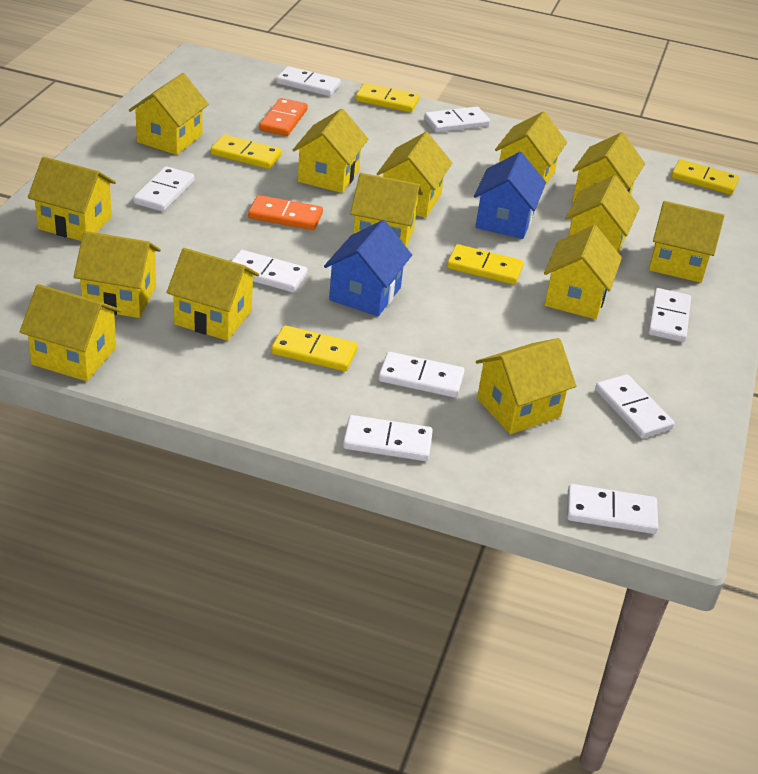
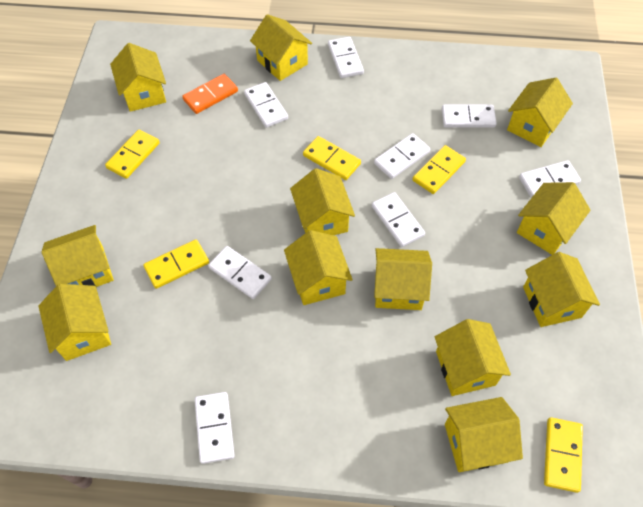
blue house: [324,220,412,316] [474,152,546,239] = 2 -> none = 0
orange domino: [248,195,323,230] [259,98,308,136] = 2 -> [182,74,238,114] = 1
white domino: [133,166,194,212] [232,250,307,292] [276,66,341,96] [343,415,433,461] [378,352,465,398] [424,107,490,132] [567,484,658,534] [595,374,675,438] [648,288,691,342] = 9 -> [194,392,235,464] [208,246,272,299] [244,82,288,128] [328,37,364,78] [372,192,425,247] [374,133,430,179] [442,104,497,128] [519,160,581,197] = 8
yellow house: [20,284,121,381] [28,157,116,241] [74,231,161,318] [129,73,209,155] [167,248,259,341] [293,109,368,193] [350,173,423,247] [377,132,452,218] [476,338,577,434] [495,112,567,186] [544,225,622,319] [565,175,640,253] [572,132,645,202] [649,201,725,283] = 14 -> [39,284,111,361] [42,225,114,287] [110,43,166,112] [250,14,312,81] [284,230,353,305] [290,168,355,235] [374,248,432,310] [435,319,511,396] [445,397,523,472] [507,78,573,147] [517,182,591,255] [523,252,600,327] = 12

